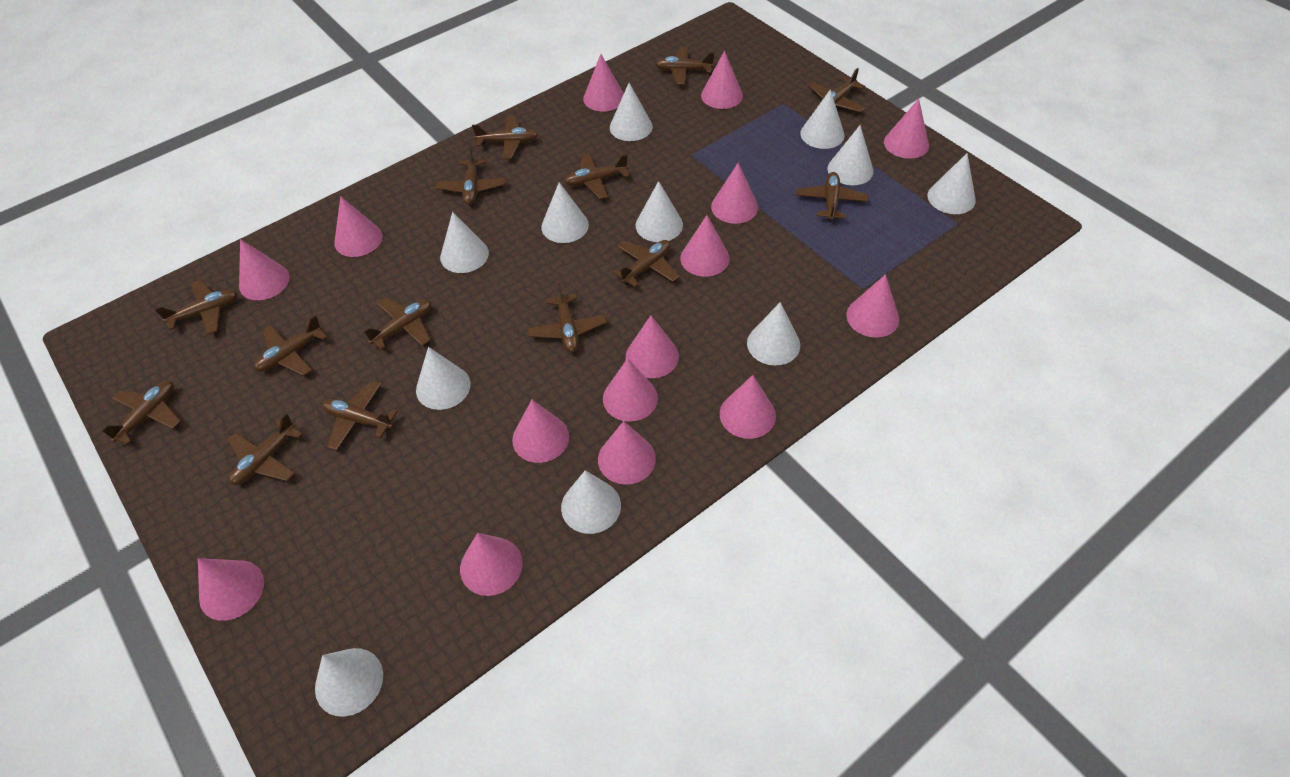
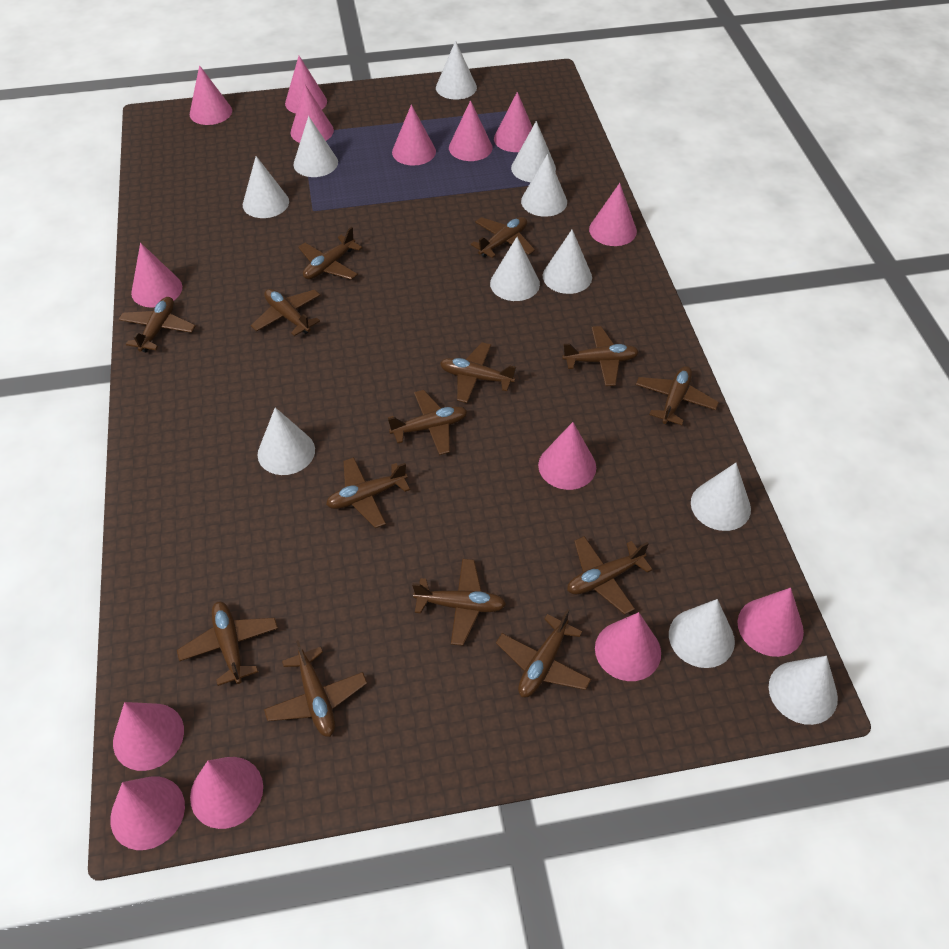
pink cone: [198,558,264,621] [239,239,290,300] [334,196,383,257] [460,533,523,596] [512,400,569,463] [583,54,624,111] [598,421,656,485] [603,358,658,422] [625,316,679,378] [680,215,730,277] [701,51,743,109] [711,163,758,224] [720,375,776,439] [846,274,899,338] [884,99,929,159] = 15 -> [110,776,185,850] [113,702,184,771] [131,243,182,308] [190,65,232,125] [190,757,263,829] [285,56,327,114] [290,85,334,143] [392,105,436,166] [449,100,493,161] [494,92,532,152] [538,422,596,490] [589,183,637,246] [595,612,661,681] [737,588,804,657] = 14

